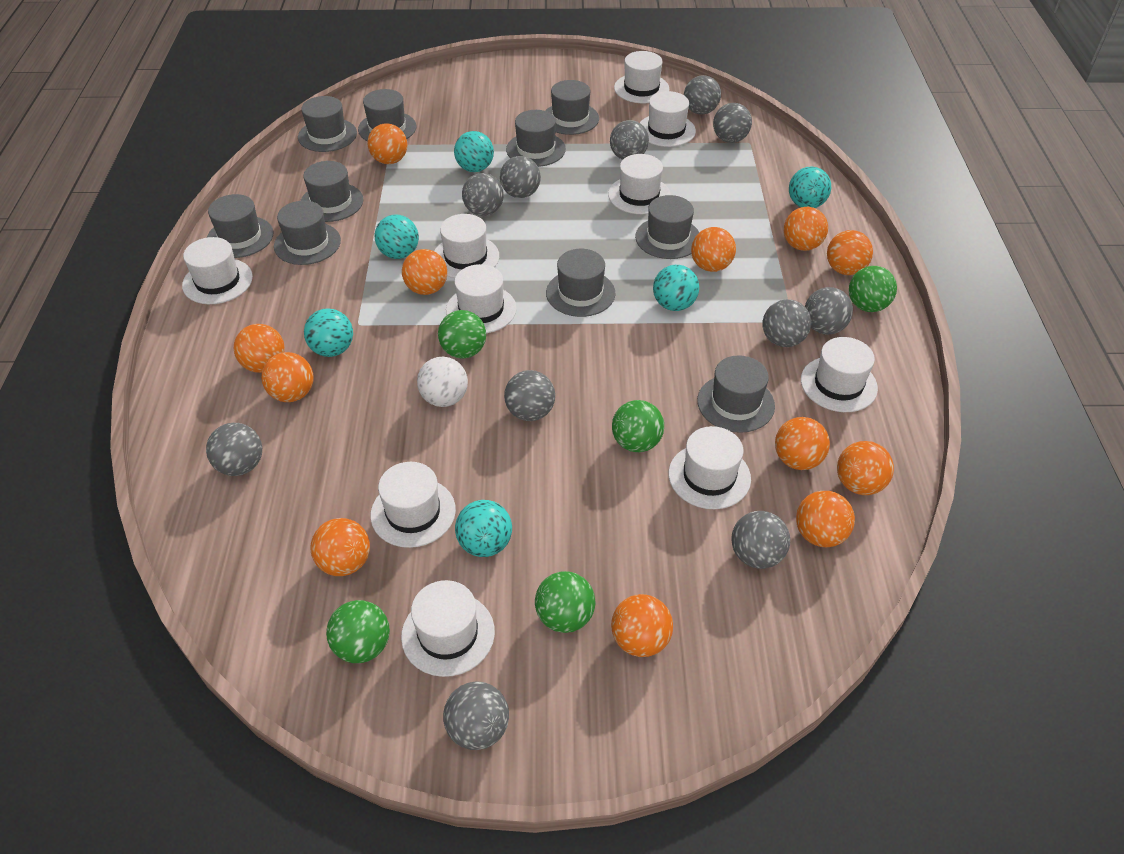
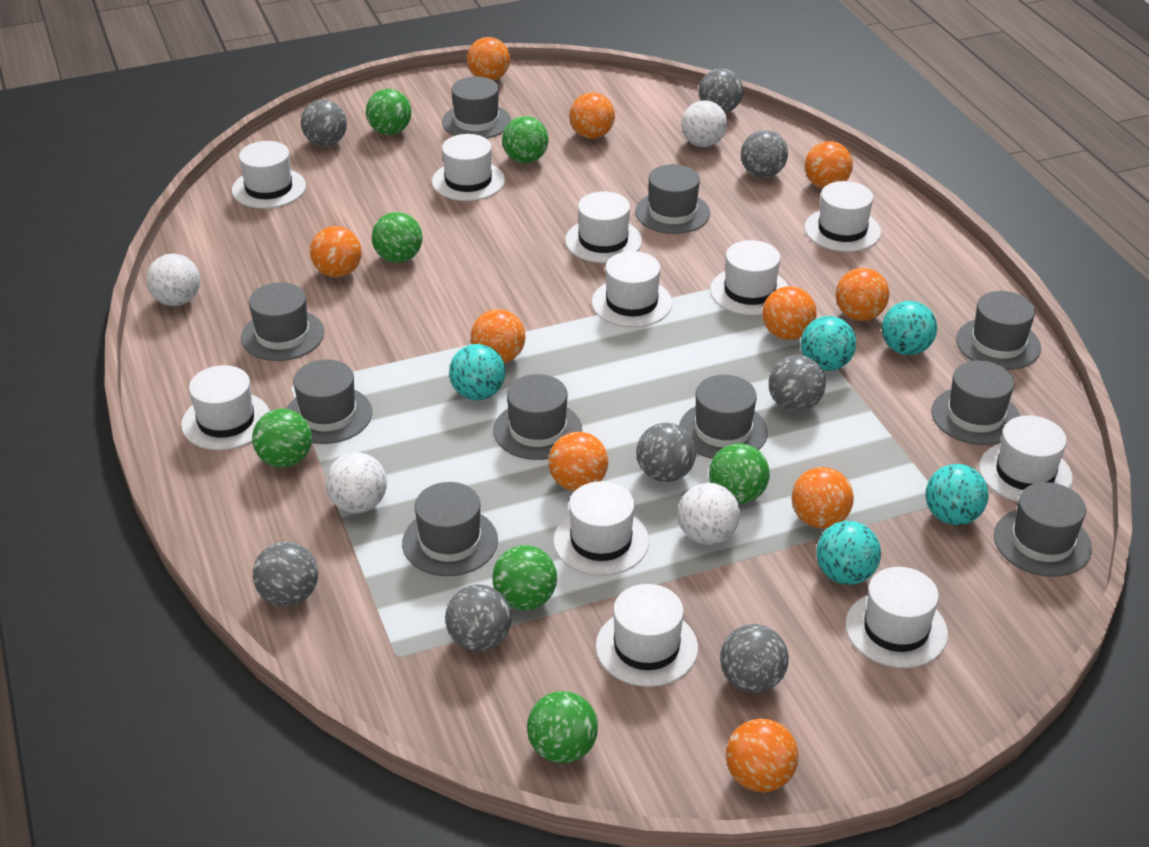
green ball: [326,600,390,663] [438,310,486,359] [535,571,595,633] [612,400,664,452] [849,266,897,312] = 5 -> [252,409,312,468] [366,89,411,135] [372,212,422,263] [492,545,557,610] [502,116,549,163] [527,691,598,763] [709,443,770,504] = 7
grey ball: [206,423,262,476] [443,681,509,750] [462,173,504,216] [500,156,541,198] [504,370,555,421] [610,120,649,160] [684,75,721,115] [713,103,752,143] [731,511,790,569] [763,299,811,347] [805,287,853,335] = 11 -> [253,542,318,607] [301,100,347,146] [445,584,512,651] [636,423,696,482] [699,68,743,113] [720,624,789,693] [741,130,788,178] [769,355,826,412] = 8
orange ball: [234,324,285,373] [261,352,314,402] [310,518,370,576] [367,123,407,164] [402,249,447,295] [611,594,673,657] [691,227,736,272] [775,417,830,470] [784,207,828,251] [796,491,855,547] [827,230,873,275] [837,441,894,495] = 12 -> [310,226,362,278] [467,37,510,81] [471,309,526,363] [548,432,608,491] [569,92,615,139] [726,718,799,792] [762,286,817,340] [792,467,854,529] [805,141,853,189] [836,268,889,321] = 10
turquoise ball: [304,308,353,357] [375,215,419,259] [454,131,494,172] [455,500,512,557] [653,265,699,311] [789,166,831,208] = 6 -> [449,344,505,400] [801,316,856,371] [816,521,881,585] [882,301,937,355] [925,464,989,525] = 5
white ball: [417,357,468,407] = 1 -> [146,254,200,306] [326,452,387,513] [678,483,740,545] [681,100,727,147] = 4
white hat: [182,237,253,304] [370,462,456,548] [401,580,495,677] [434,214,499,278] [446,264,517,333] [608,154,671,214] [614,51,669,103] [640,91,696,147] [669,426,751,509] [801,337,878,412] = 10 -> [181,365,270,450] [232,141,306,209] [432,134,505,201] [553,481,649,576] [565,191,642,263] [592,251,672,327] [596,584,698,687] [710,240,788,316] [804,181,881,252] [845,567,948,668] [979,415,1073,502] = 11

